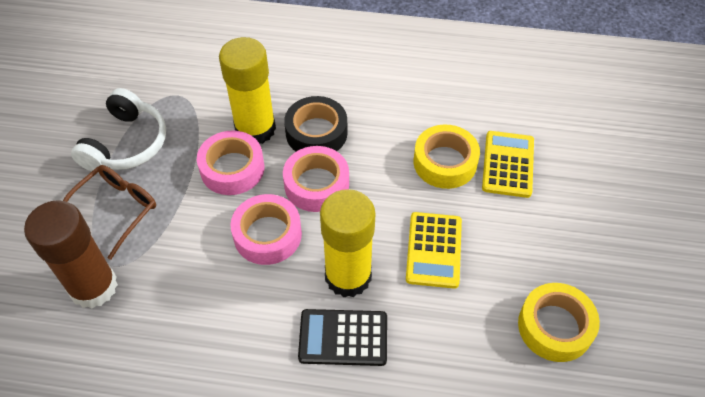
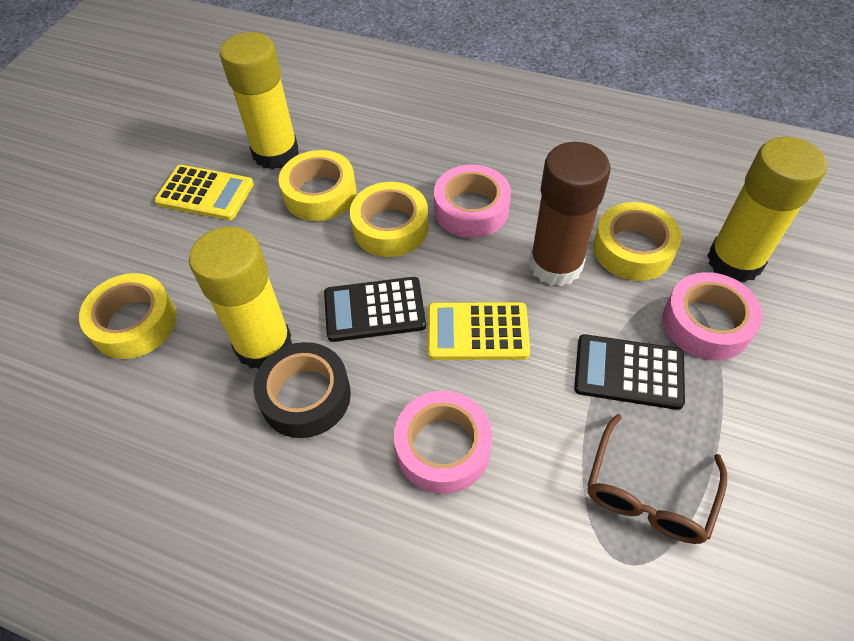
black calculator: [298,309,387,366] = 1 -> [324,277,426,342] [574,334,685,410] = 2
white headphones: [71,88,166,171] = 1 -> none = 0
yellow glue stick: [219,37,276,144] [320,189,375,297] = 2 -> [189,227,292,369] [220,32,299,170] [707,137,827,283] = 3
yellow tape: [414,125,480,189] [518,283,600,362] = 2 -> [79,273,177,359] [279,150,356,221] [350,182,428,257] [593,202,681,281] = 4

